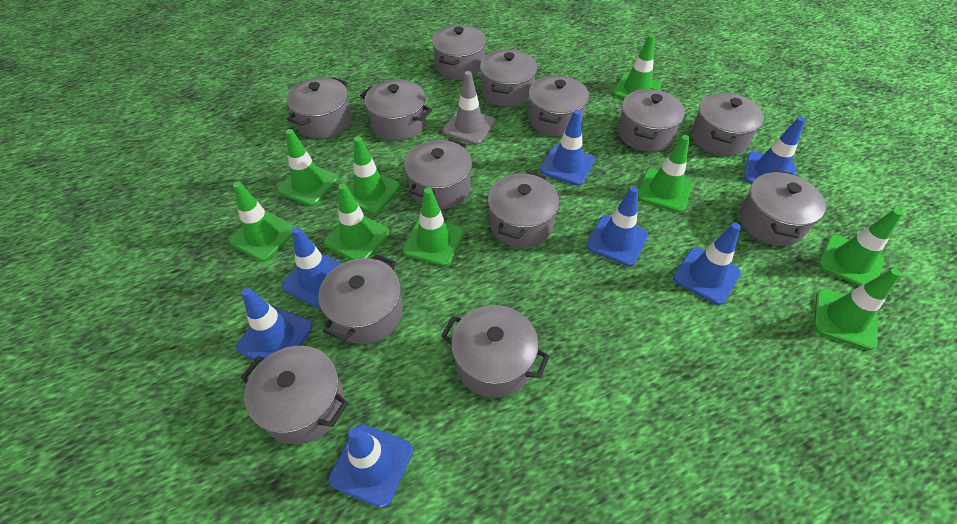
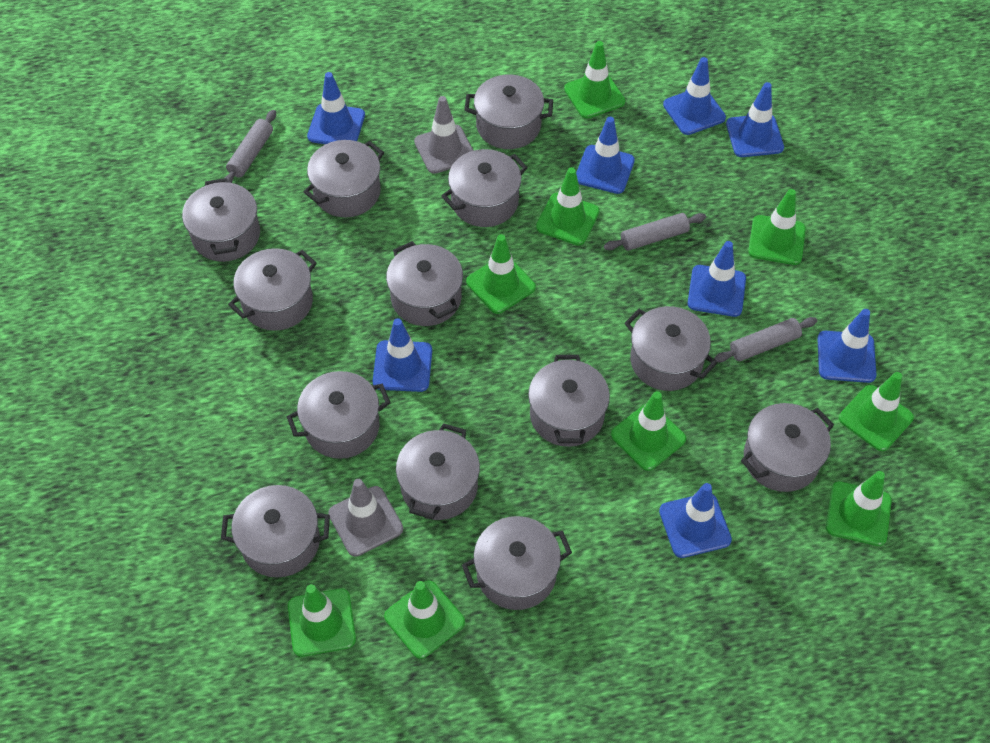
blue traffic cone: [236,288,312,362] [281,227,342,308] [329,424,413,508] [540,109,595,186] [586,186,648,266] [673,223,741,305] [744,117,805,184] = 7 -> [307,72,365,144] [373,318,432,392] [576,117,635,194] [659,483,732,558] [663,57,726,135] [688,241,746,317] [726,82,784,157] [817,309,876,383] = 8
grey rolling pin: none = 0 -> [225,110,276,183] [604,213,706,251] [714,317,817,363] = 3
grey traffic cone: [442,71,495,145] = 1 -> [328,479,403,557] [414,96,474,174] = 2

